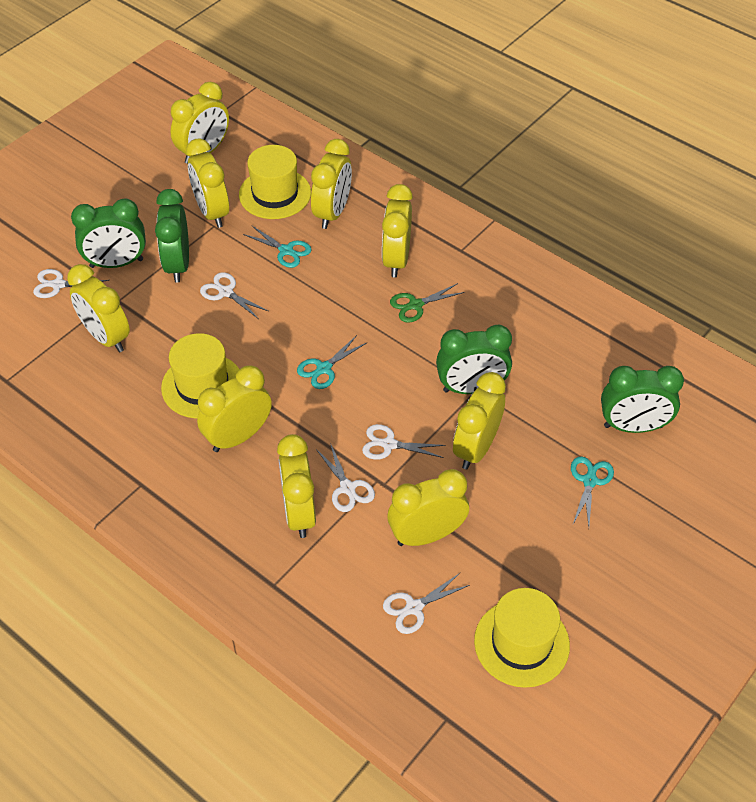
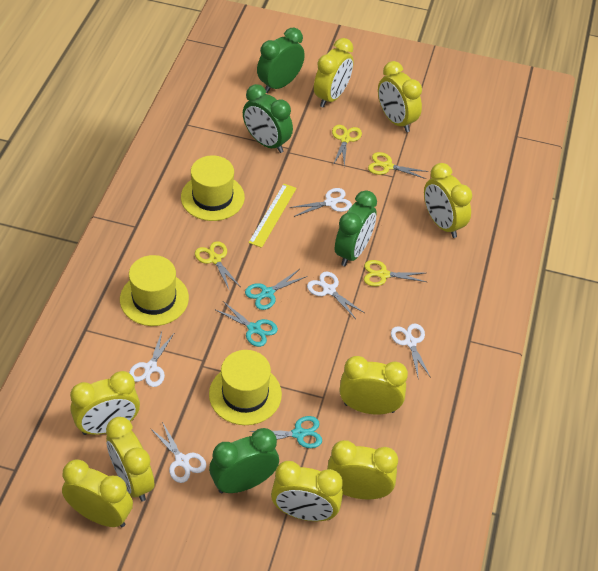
green scissors: [390,283,465,323] = 1 -> none = 0
yellow ruler: none = 0 -> [248,184,297,248] = 1
yellow scissors: none = 0 -> [195,241,241,289] [332,125,362,167] [364,260,427,286] [368,152,428,179] = 4

